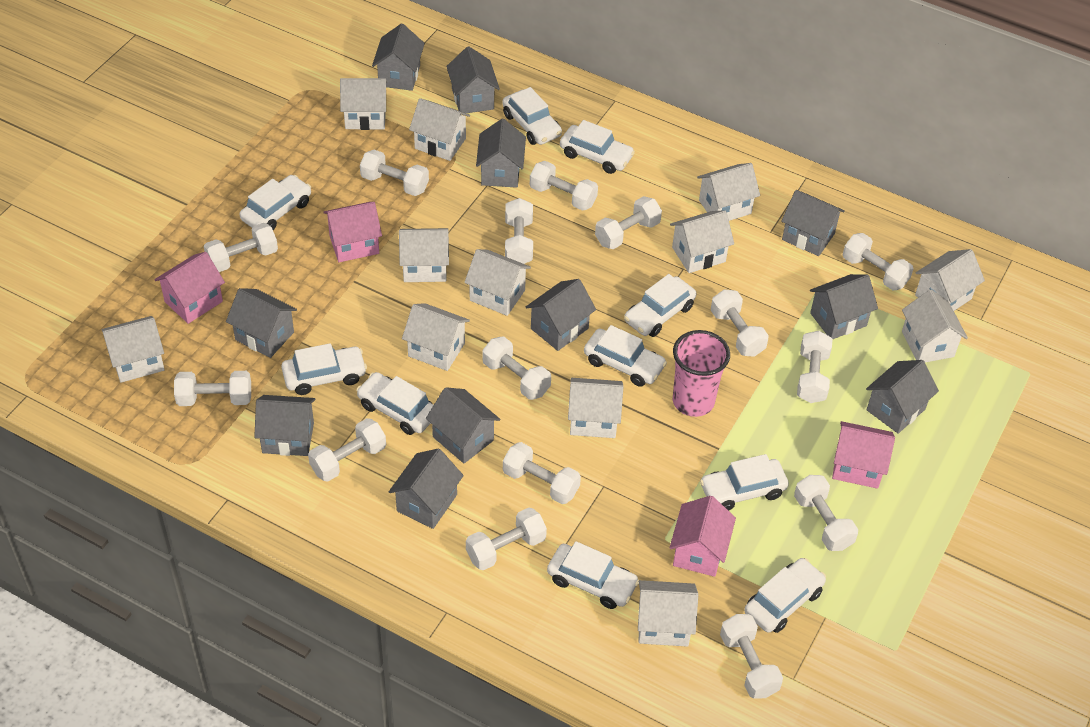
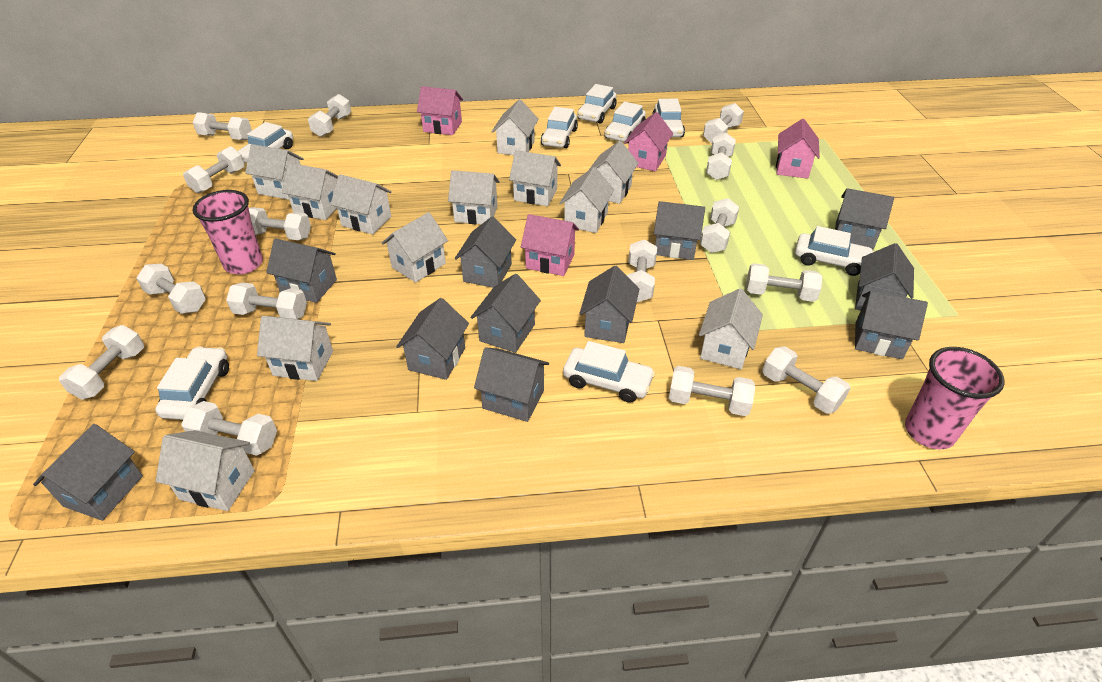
pink cup: [673,330,730,417] = 1 -> [193,190,263,274] [905,347,1005,449] = 2
white car: [240,175,311,230] [282,343,367,395] [356,372,433,435] [502,87,562,145] [547,541,639,609] [560,120,635,174] [584,325,667,387] [624,274,697,337] [700,454,789,511] [744,558,826,633] = 10 -> [155,346,229,420] [238,122,293,163] [541,107,578,148] [563,341,655,403] [577,84,617,124] [605,102,646,143] [652,99,685,137] [795,226,875,276] = 8

